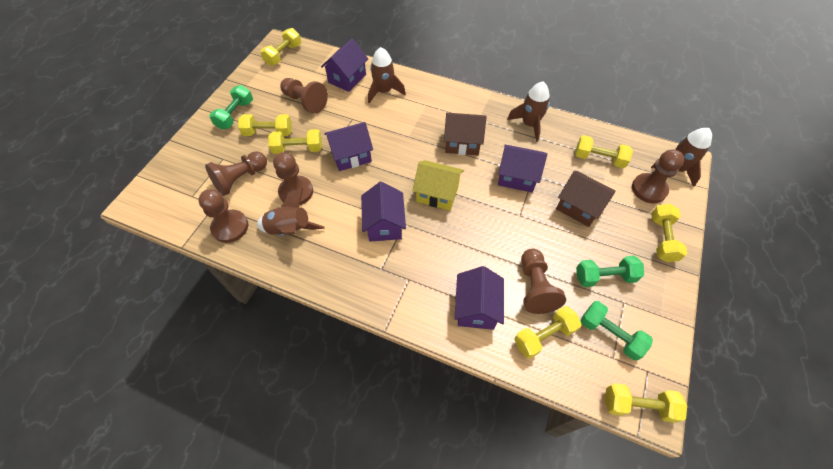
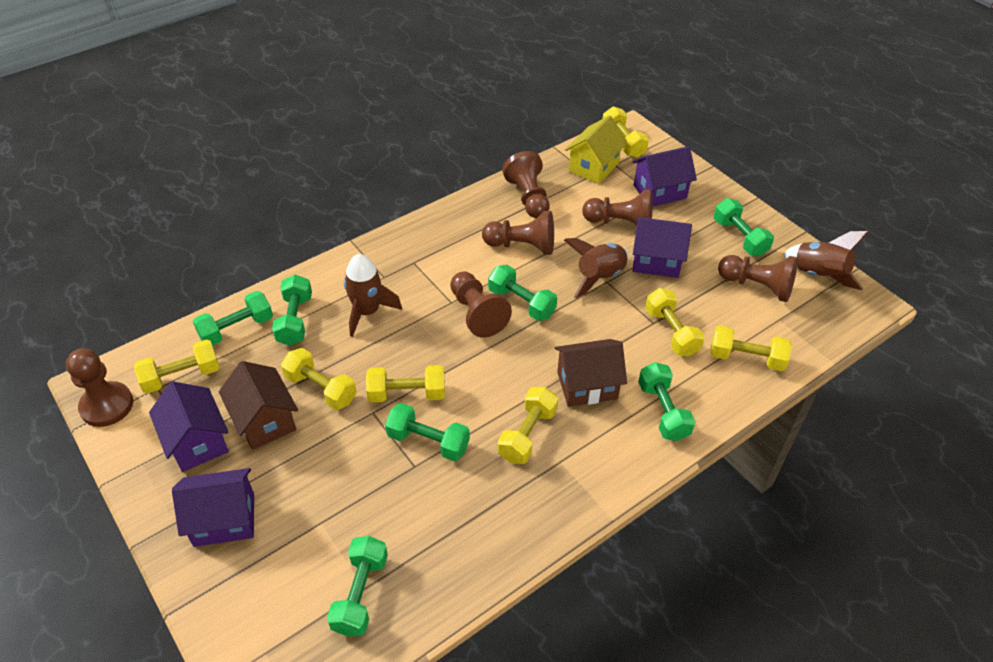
brown rocket: [257,188,324,236] [368,47,406,103] [507,81,550,142] [651,128,712,187] = 4 -> [344,254,402,337] [564,238,629,298] [783,231,869,290] = 3
green dumbbell: [209,85,253,130] [576,256,644,287] [580,301,653,360] = 3 -> [193,291,273,345] [272,275,312,346] [327,536,388,636] [385,403,470,461] [488,265,557,321] [638,362,695,441] [714,198,774,256] = 7
purple house: [321,38,368,92] [325,122,373,171] [361,182,406,242] [455,266,504,330] [498,145,547,192] = 5 -> [149,381,229,472] [172,468,254,547] [632,146,697,206] [633,217,692,278] = 4

